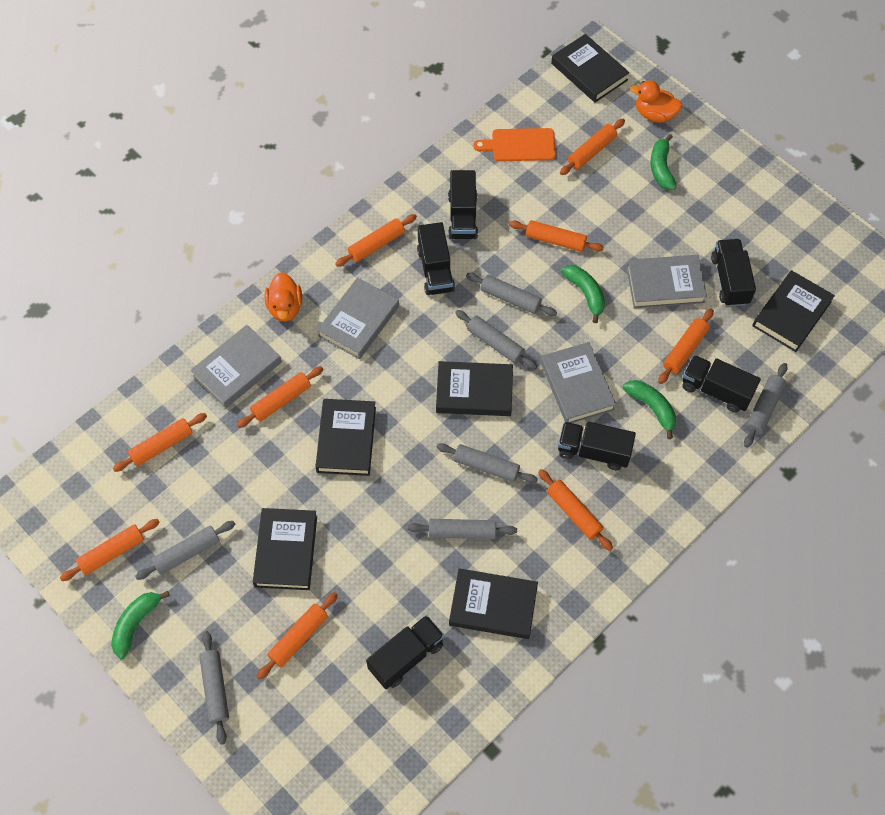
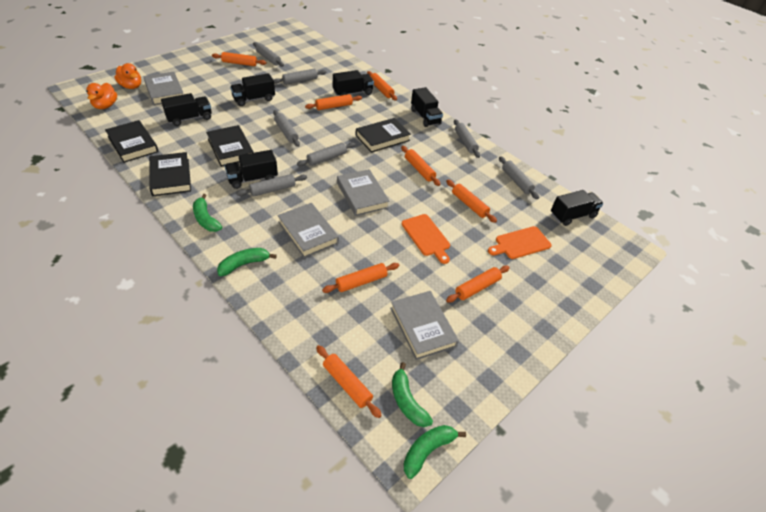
black book: [253,508,317,590] [315,399,376,476] [436,361,513,416] [449,568,538,639] [551,34,630,103] [752,270,835,352] = 6 -> [105,120,159,163] [149,152,191,196] [206,125,254,167] [356,118,411,153] = 4
orange cutting board: [473,128,556,161] = 1 -> [402,214,450,264] [488,226,552,259] = 2
orange rolling pin: [60,519,160,581] [113,413,207,472] [237,366,323,428] [257,592,338,679] [335,214,417,267] [509,220,604,252] [538,469,613,551] [560,119,625,175] [658,309,714,384] = 9 -> [212,52,266,66] [305,94,362,110] [316,345,382,418] [322,263,399,293] [367,71,397,101] [401,146,441,186] [446,180,497,223] [446,265,510,303] = 8

